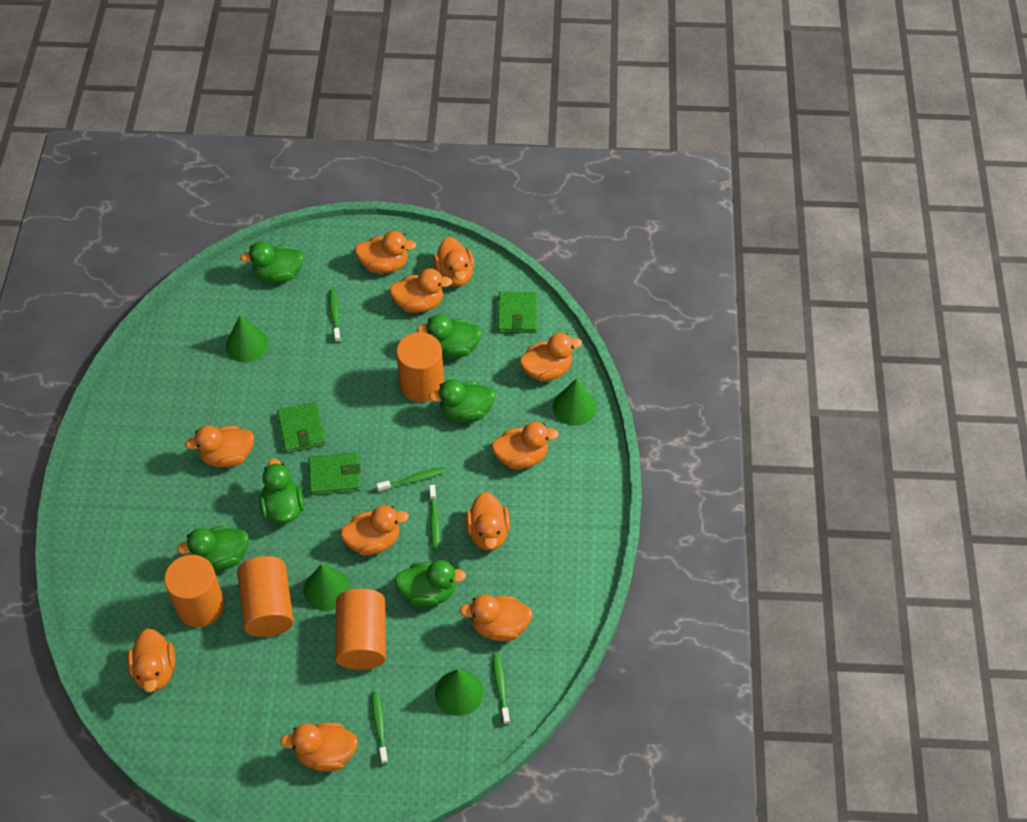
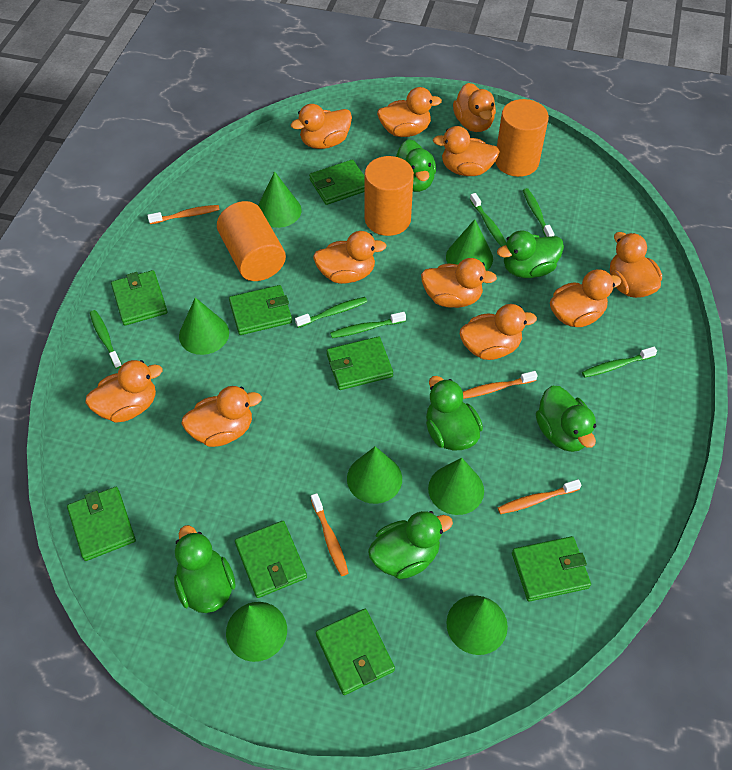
green cone: [226,316,269,363] [304,564,351,611] [435,669,484,716] [553,379,597,426] = 4 -> [179,297,229,355] [226,602,287,662] [258,171,302,228] [347,446,402,504] [428,458,484,515] [446,219,493,271] [446,596,508,655] = 7
green toothbrush: [329,289,341,343] [371,691,388,764] [376,467,445,492] [429,485,440,551] [492,653,510,725] = 5 -> [90,310,122,369] [295,297,367,328] [330,312,406,338] [470,193,506,247] [523,188,554,237] [582,347,657,378] = 6
green wallet: [277,402,326,453] [308,452,361,495] [498,292,537,333] = 3 -> [67,487,136,561] [111,270,168,325] [229,285,292,335] [235,521,307,598] [309,159,365,205] [316,609,395,695] [327,337,393,390] [512,536,591,602] = 8
orange cylinder: [164,555,225,627] [237,556,294,637] [335,589,386,670] [396,332,444,402] = 4 -> [217,201,286,281] [365,156,414,236] [495,99,549,177] = 3
orange toothbrush: none = 0 -> [147,205,220,224] [311,493,348,576] [463,371,537,399] [498,479,581,514] = 4

